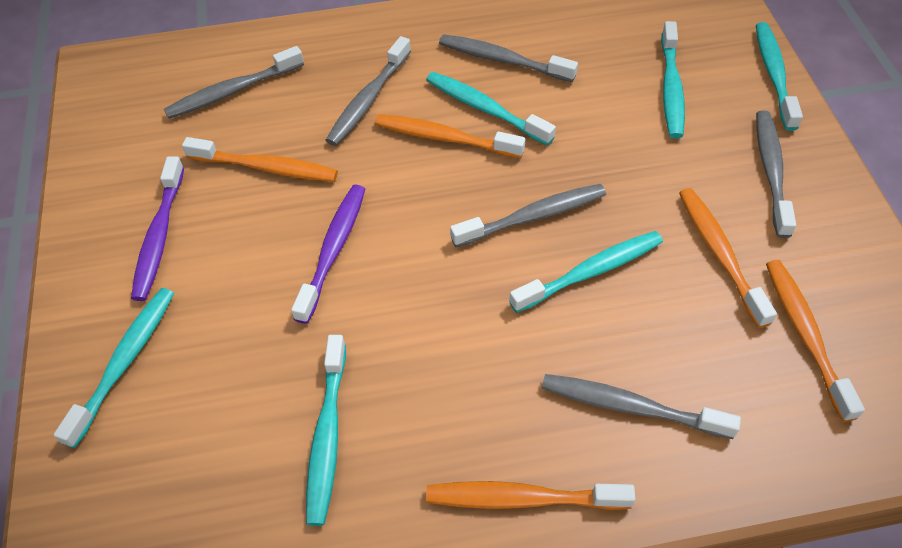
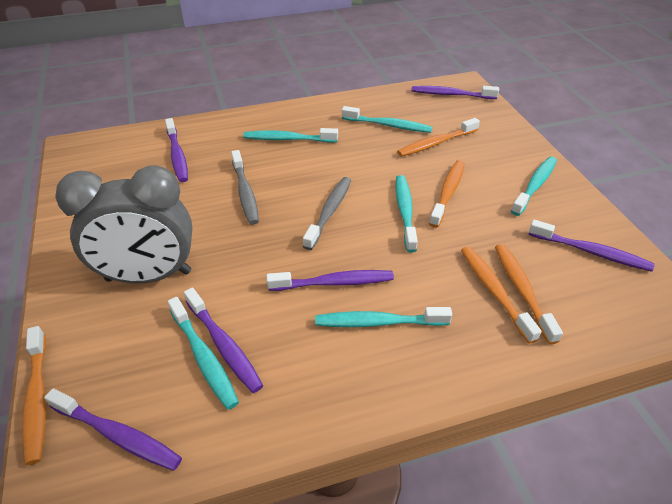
grey clock: none = 0 -> [55,165,192,284] = 1
grey toothbrush: [164,46,304,119] [325,36,411,146] [439,34,578,82] [450,184,606,247] [542,374,741,439] [756,110,796,238] = 6 -> [231,150,259,225] [303,177,351,250] = 2
purple toothbrush: [131,156,184,301] [291,185,365,324] = 2 -> [44,388,182,471] [165,118,188,182] [184,288,263,393] [266,270,394,291] [411,86,499,99] [529,220,655,272] = 6

